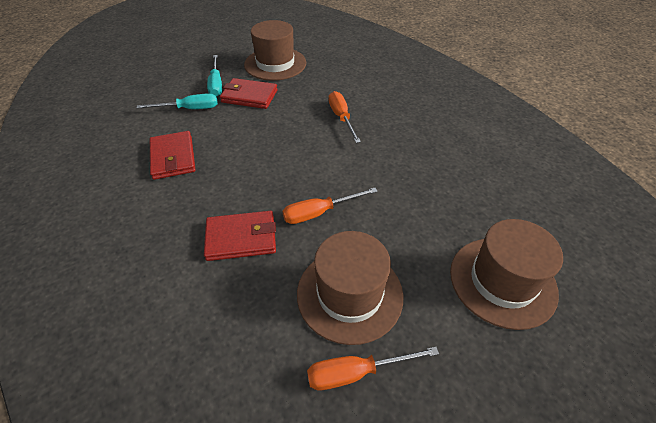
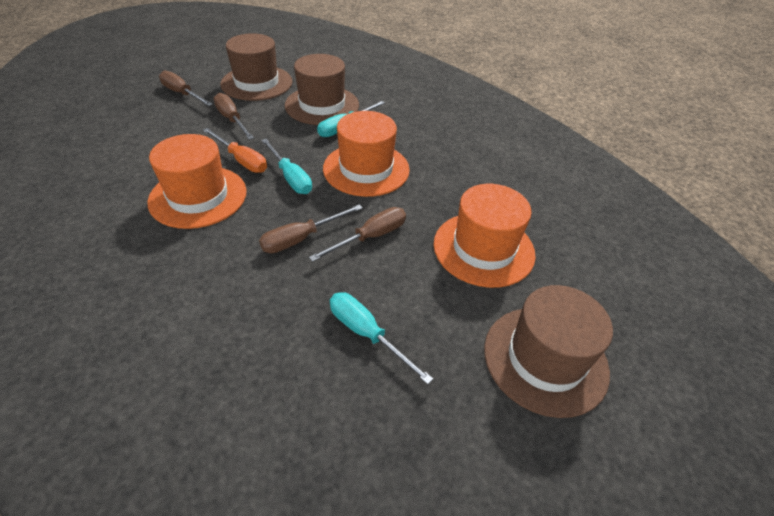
brown screwdriver: none = 0 -> [159,71,213,106] [214,93,254,140] [259,204,363,253] [309,207,406,262] = 4
orange hat: none = 0 -> [147,134,247,229] [323,111,410,197] [433,184,536,288] = 3
orange screwdriver: [282,188,378,224] [307,347,439,390] [329,91,361,143] = 3 -> [203,128,267,173] = 1
red wallet: [150,131,196,180] [204,211,276,261] [220,78,278,109] = 3 -> none = 0
turquoise screwdriver: [136,93,218,109] [207,55,222,97] = 2 -> [261,139,312,194] [317,101,385,137] [330,292,433,384] = 3

